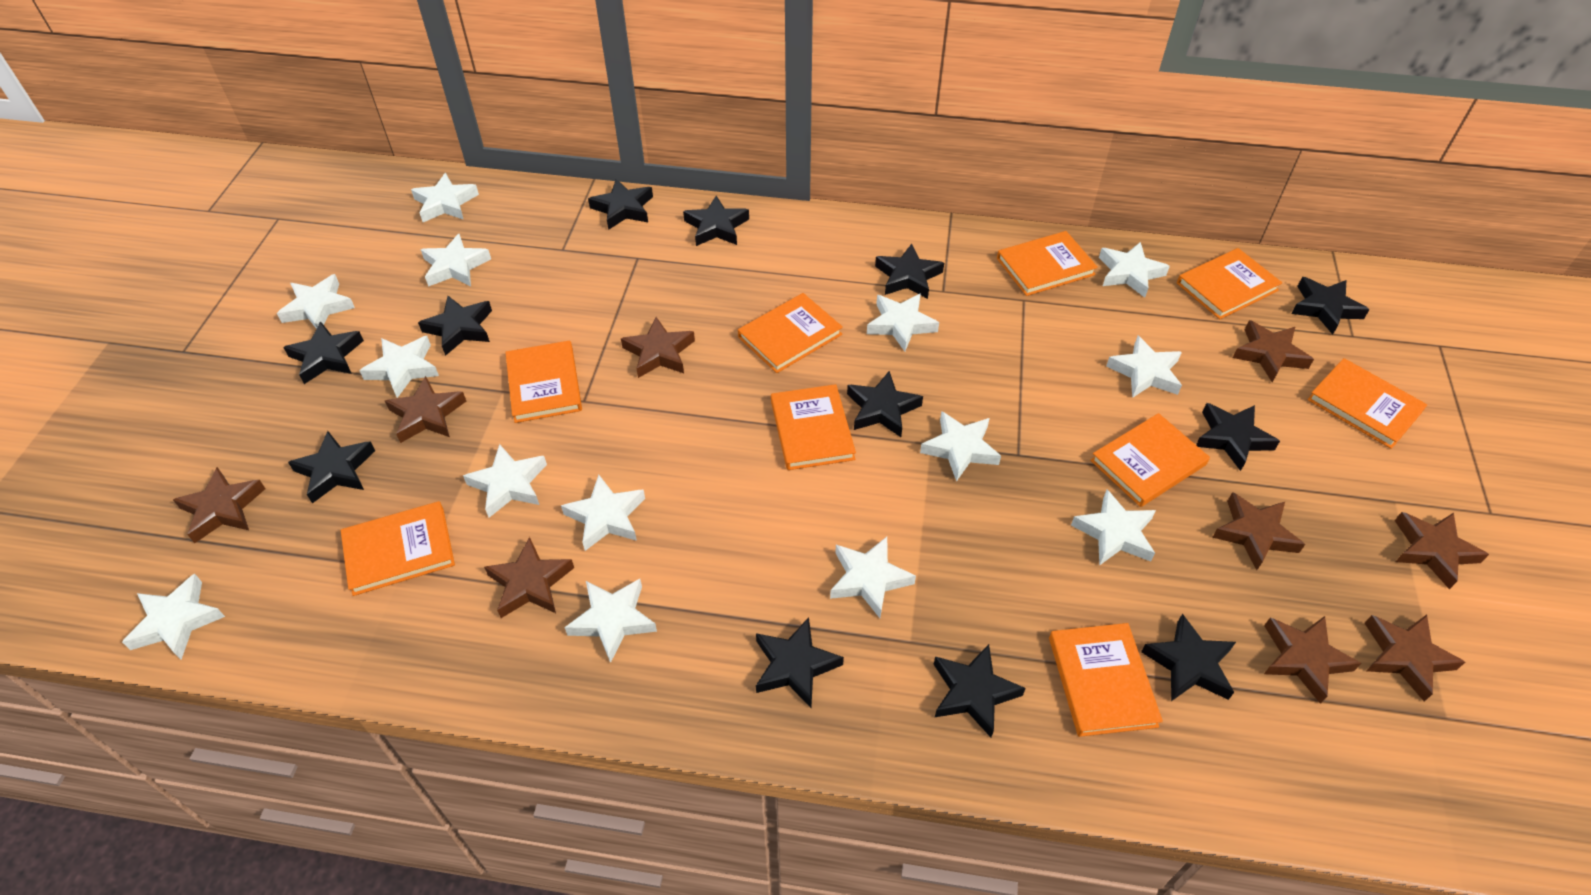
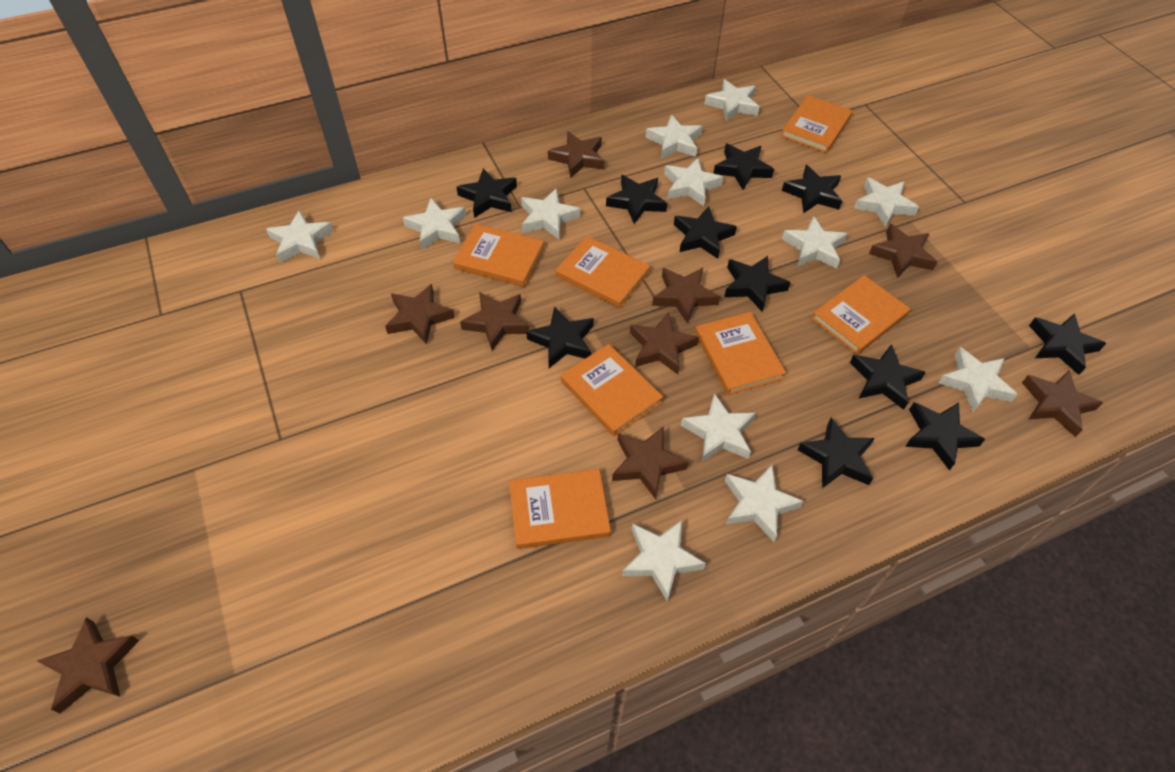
black star: [283,321,364,384] [288,431,375,503] [418,296,492,356] [588,179,653,230] [683,196,749,246] [756,617,844,708] [847,371,923,437] [875,244,944,299] [934,644,1026,737] [1141,614,1236,701] [1196,403,1280,471] [1291,277,1370,335] = 12 -> [457,168,517,218] [526,306,594,368] [606,175,667,224] [674,206,737,259] [713,144,774,190] [724,256,791,312] [782,165,842,214] [798,418,875,488] [850,344,926,410] [905,402,985,471] [1029,313,1106,375] = 11
orange book: [341,501,455,596] [505,341,582,423] [738,293,843,373] [771,384,856,470] [997,231,1098,296] [1049,623,1163,737] [1090,413,1210,507] [1177,248,1282,319] [1308,358,1427,449] = 9 -> [453,224,544,287] [509,469,611,549] [556,236,650,308] [561,344,663,436] [695,312,786,395] [781,95,853,154] [811,275,910,355] = 7
white star: [122,574,225,660] [277,274,355,329] [359,336,439,398] [411,173,479,222] [421,234,491,287] [463,444,547,518] [561,475,645,551] [564,579,657,663] [830,537,916,618] [867,293,939,351] [920,411,1001,482] [1071,489,1156,566] [1099,242,1170,298] [1106,335,1182,398] = 14 -> [266,210,333,263] [403,198,466,250] [521,188,580,239] [622,520,706,602] [646,114,702,159] [664,158,723,206] [681,393,756,462] [704,79,759,122] [725,465,804,542] [782,216,848,268] [854,177,919,228] [938,347,1018,413] = 12

